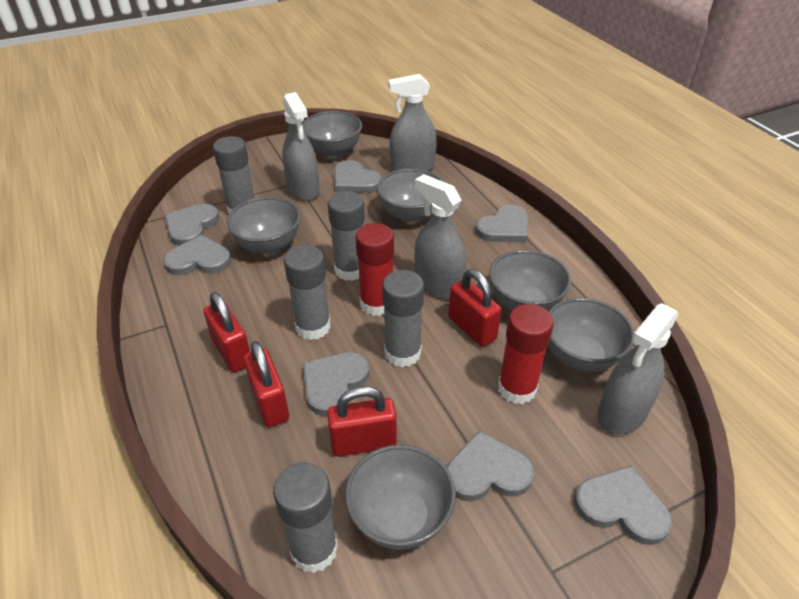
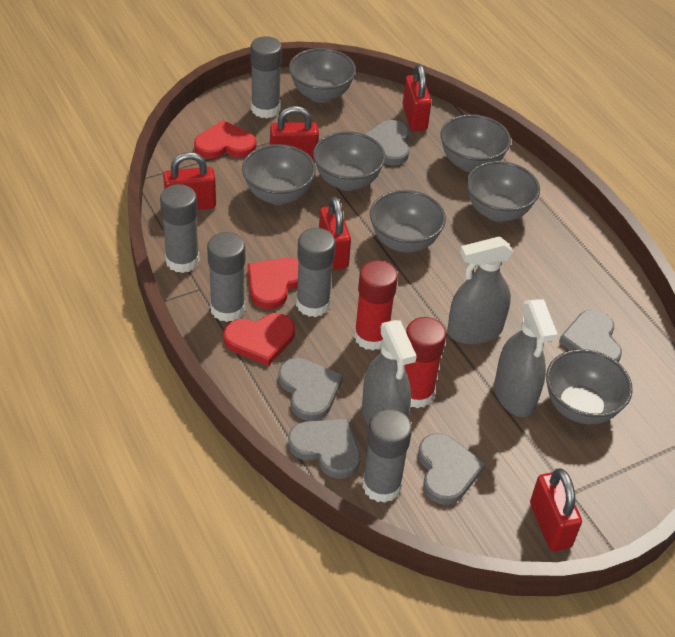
grey bowl: [226,197,300,255] [302,111,362,158] [345,444,456,550] [377,169,444,223] [489,250,571,311] [548,298,634,372] = 6 -> [242,144,316,205] [289,48,356,103] [313,131,386,191] [370,190,446,253] [441,114,511,172] [466,161,540,222] [546,349,633,424] = 7
grey heart: [164,235,231,275] [165,204,219,246] [303,352,369,416] [334,160,382,193] [446,431,534,502] [475,205,528,242] [574,465,672,545] = 7 -> [278,358,343,421] [288,418,361,478] [365,120,409,165] [418,433,486,505] [559,310,622,362] = 5
grey spray bottle: [282,92,319,201] [388,74,437,171] [415,174,466,299] [598,303,679,435] = 4 -> [362,320,417,426] [447,236,513,344] [494,299,558,417] = 3
red heart: none = 0 -> [194,120,256,159] [224,313,295,366] [248,258,299,309] = 3
red padlock: [203,292,250,372] [244,341,289,427] [327,386,397,456] [449,269,502,347] = 4 -> [163,152,216,210] [270,106,319,163] [319,197,351,270] [403,64,431,131] [530,468,582,551] = 5

